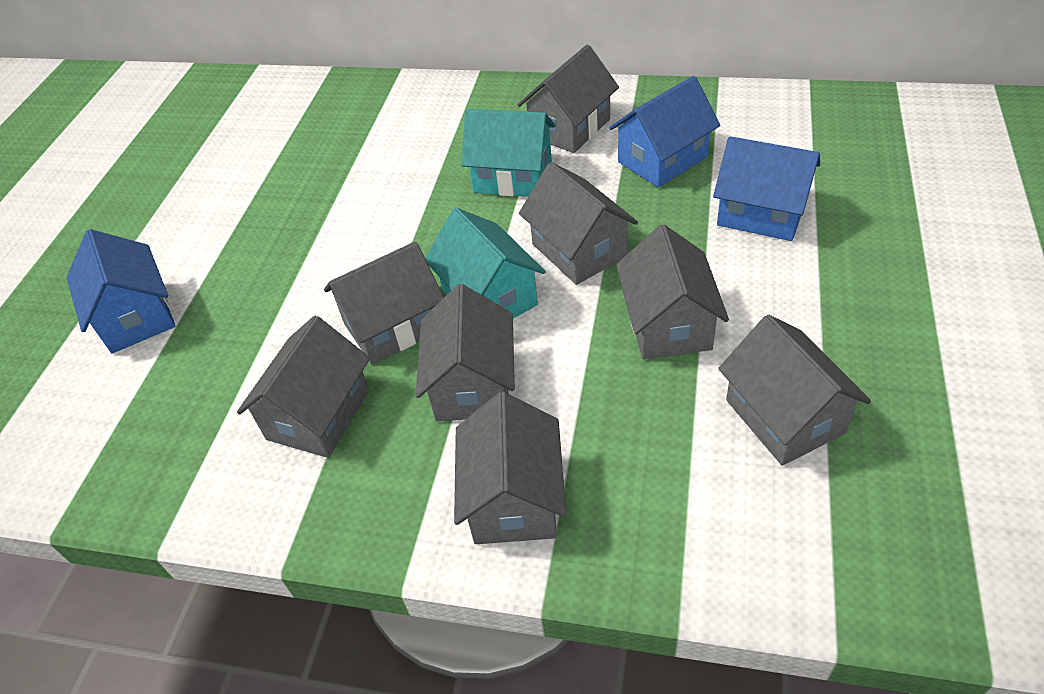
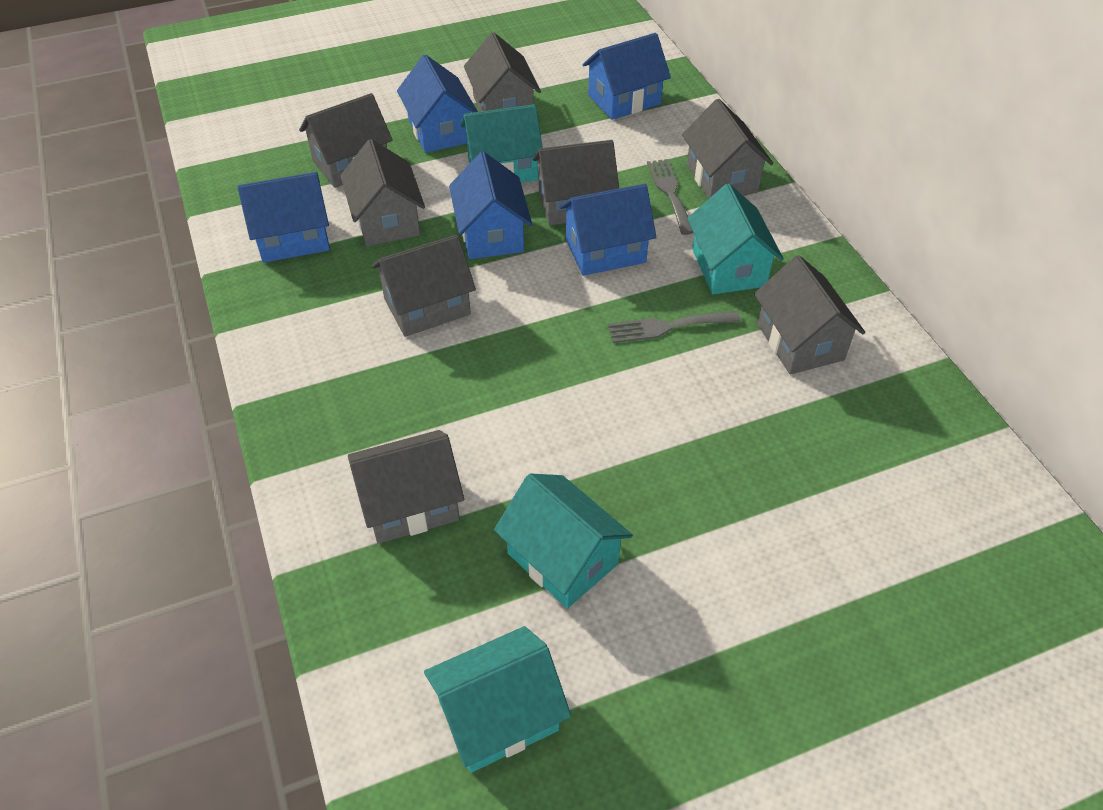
blue house: [66,229,175,353] [609,76,720,187] [713,136,820,241] = 3 -> [237,172,330,263] [397,55,478,153] [449,152,532,259] [560,184,656,276] [583,33,671,120] = 5
grey fork: none = 0 -> [608,311,741,343] [647,159,693,235] = 2
turquoise house: [425,208,546,318] [461,109,556,197] = 2 -> [424,626,571,773] [461,104,543,183] [494,473,633,609] [687,184,784,294] = 4

